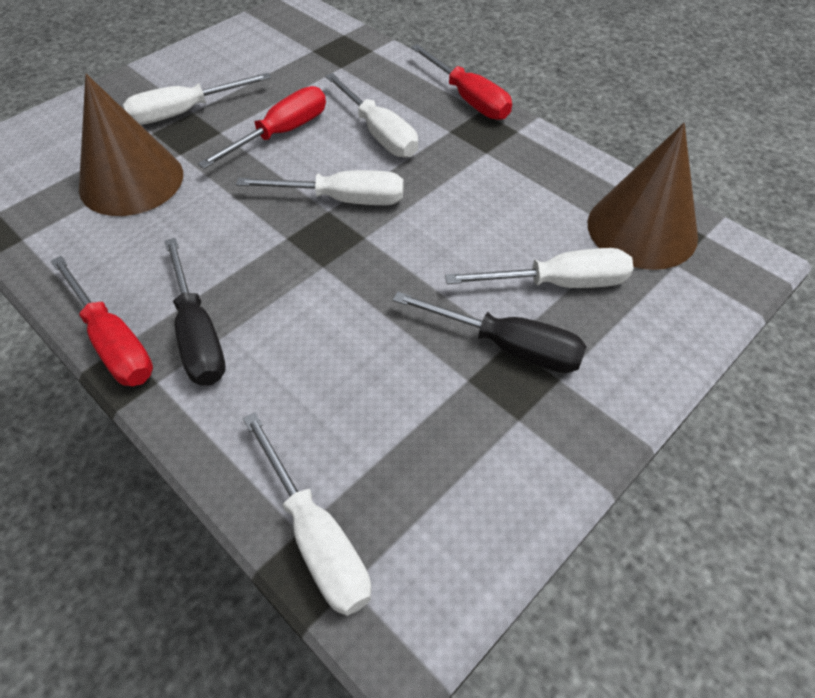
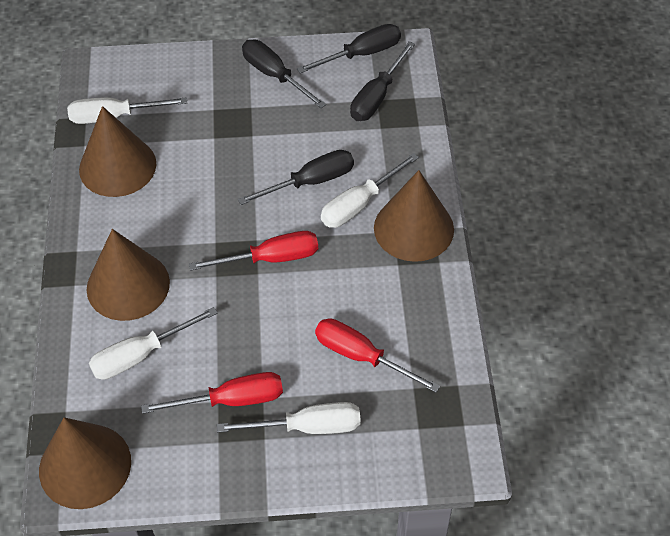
black screwdriver: [165,238,226,386] [393,291,587,373] = 2 -> [238,150,354,205] [242,39,326,108] [297,24,401,73] [350,41,415,121] = 4
brown cone: [79,74,183,216] [588,123,698,270] = 2 -> [39,417,131,509] [79,106,156,197] [87,229,170,321] [374,170,454,262] = 4
white screwdriver: [123,73,271,125] [236,170,403,205] [243,412,371,616] [325,73,418,158] [445,248,633,288] = 5 -> [67,97,187,124] [89,307,218,380] [217,402,361,434] [321,153,419,228] = 4

